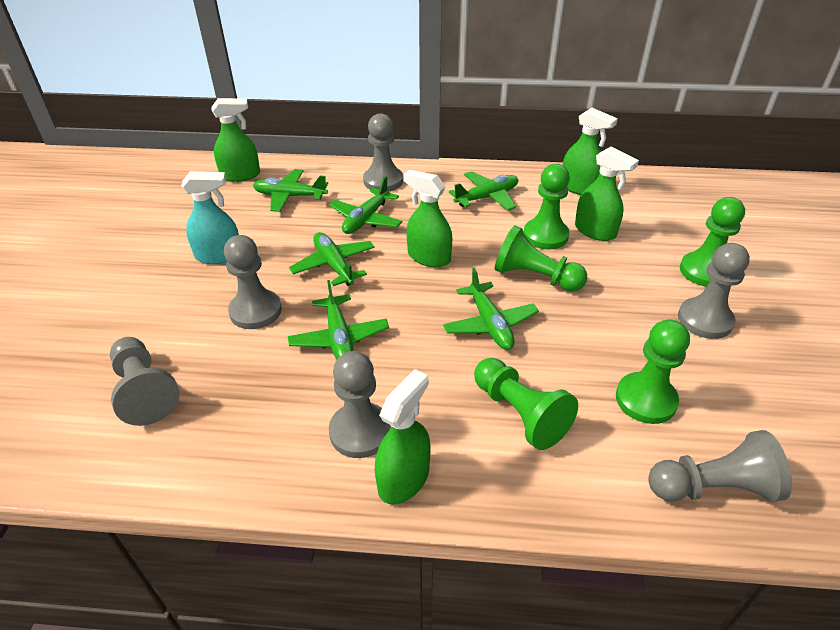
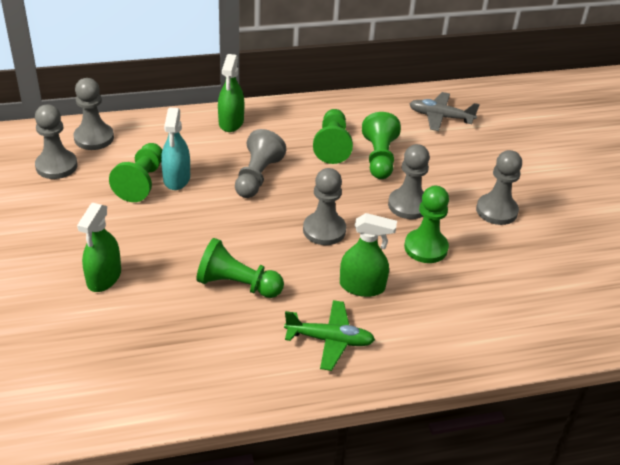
green plane: [253,169,328,212] [288,280,389,360] [289,232,375,286] [329,176,402,234] [443,268,539,350] [449,171,518,210] = 6 -> [284,300,375,371] = 1
green spray bottle: [211,98,260,182] [375,369,430,504] [403,170,452,267] [563,108,618,195] [575,147,639,241] = 5 -> [77,203,121,292] [218,54,244,132] [340,213,397,297] = 3
grey plane: none = 0 -> [410,92,480,131] = 1

